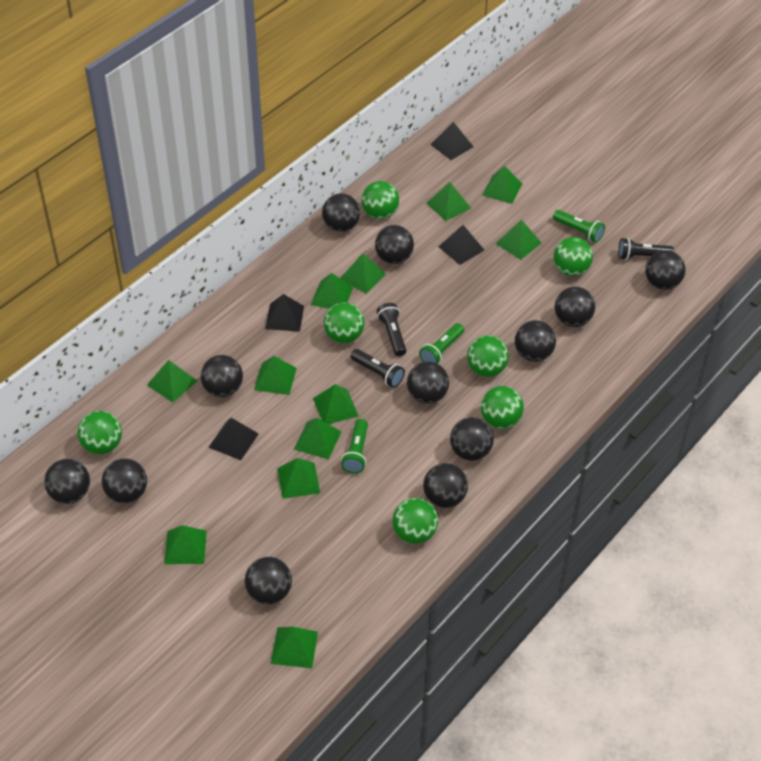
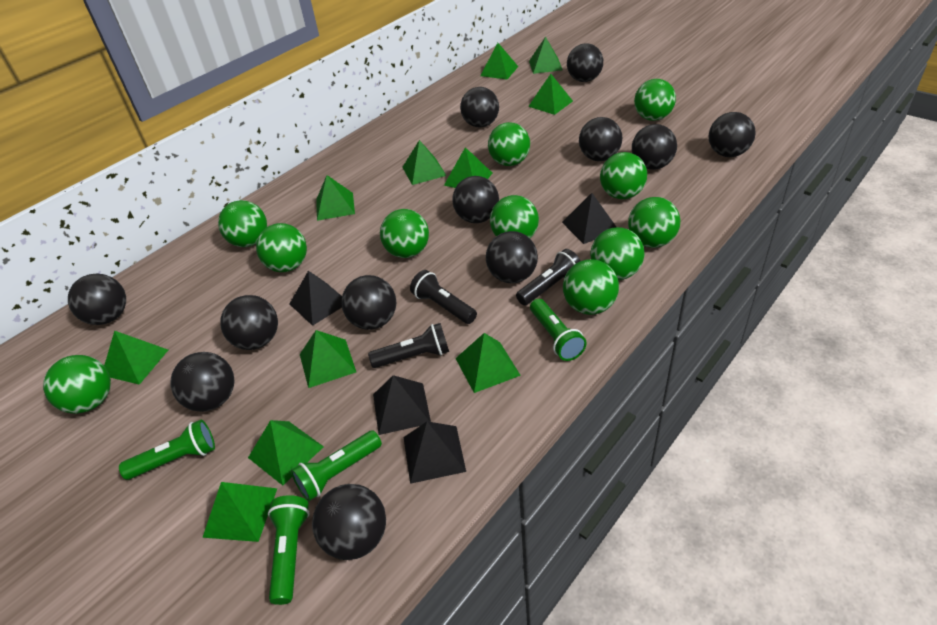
green ball: [77,411,122,455] [324,302,365,343] [362,181,399,219] [392,498,438,544] [467,335,509,377] [481,386,524,429] [553,237,593,276] = 7 -> [43,355,111,414] [218,200,267,247] [256,223,307,272] [380,209,429,258] [488,122,530,166] [490,195,539,238] [563,259,619,315] [590,227,645,280] [600,152,647,199] [628,197,680,248] [634,79,676,121] = 11
green flashlight: [341,419,368,474] [419,323,464,364] [553,210,605,243] = 3 -> [119,420,215,480] [268,495,310,605] [291,430,382,501] [530,299,587,361] = 4
green pyramid: [147,360,197,403] [164,525,207,564] [254,356,297,395] [271,627,318,668] [277,458,320,499] [294,418,341,460] [311,273,353,309] [313,384,359,424] [340,253,386,294] [426,182,471,221] [482,166,522,204] [496,220,542,260] = 12 -> [104,331,168,385] [202,482,277,542] [248,420,324,486] [300,330,356,388] [316,175,355,221] [402,140,447,185] [444,147,492,188] [455,333,521,393] [480,43,519,80] [528,74,573,115] [529,37,562,74] = 11

